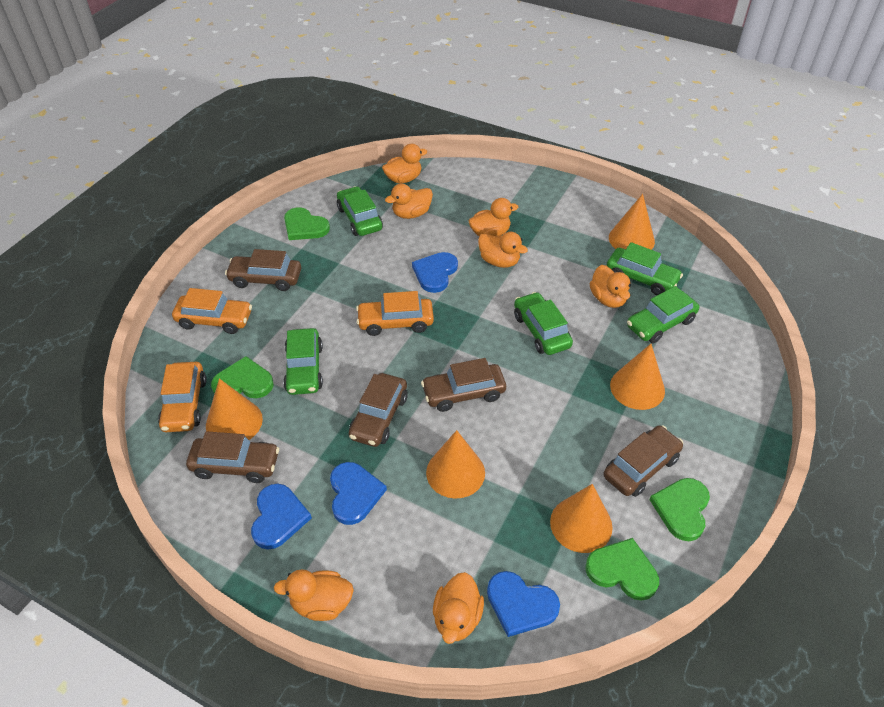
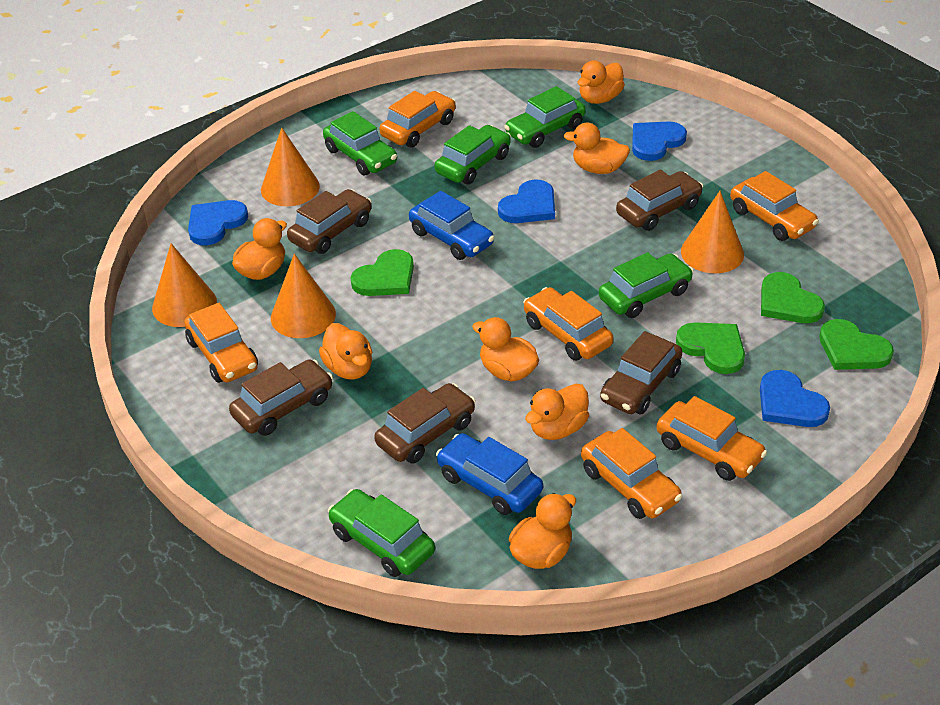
blue car: none = 0 -> [409,191,495,260] [436,433,543,515] = 2
orange car: [158,362,207,432] [172,288,252,334] [356,291,434,336] = 3 -> [184,303,258,383] [379,91,456,148] [523,287,613,361] [581,428,682,519] [656,396,767,481] [730,171,819,241] = 6
orange cone: [206,378,263,440] [426,430,485,499] [550,484,613,553] [609,194,655,250] [610,344,665,410] = 5 -> [152,243,217,327] [261,127,320,206] [271,254,336,338] [681,191,744,273] = 4

